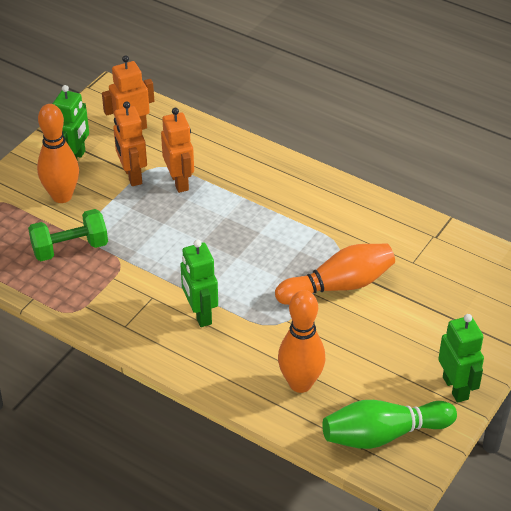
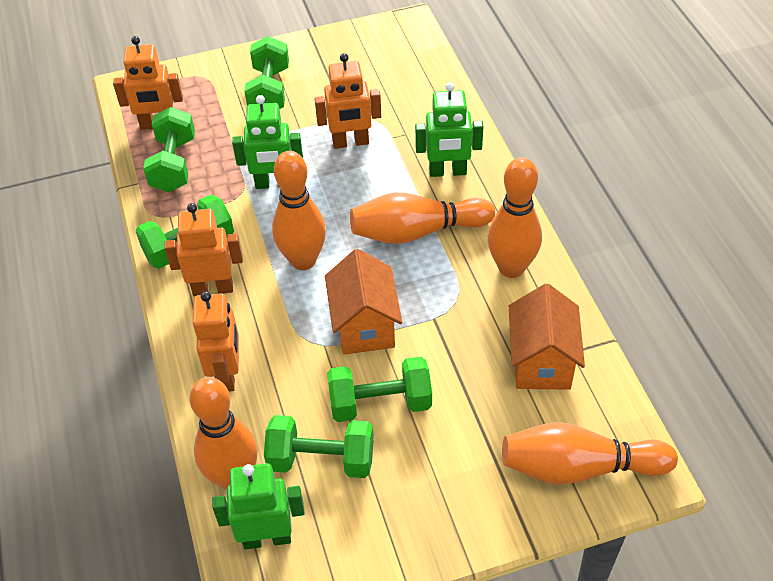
green bowling pin: [322,400,457,449] = 1 -> none = 0
green dumbbell: [28,209,108,261] = 1 -> [136,195,234,269] [143,107,195,192] [245,36,289,109] [264,415,374,478] [327,356,432,422] = 5
orange bowling pin: [37,104,79,203] [275,244,395,305] [278,290,326,393] = 3 -> [190,377,257,490] [272,151,326,270] [350,192,495,244] [488,157,542,278] [502,422,678,484] = 5
orange house: none = 0 -> [325,249,402,355] [509,283,585,390] = 2
orange robot: [102,55,154,130] [113,101,147,186] [161,108,194,193] = 3 -> [113,36,183,130] [164,203,243,296] [193,291,239,392] [315,53,381,149] = 4

